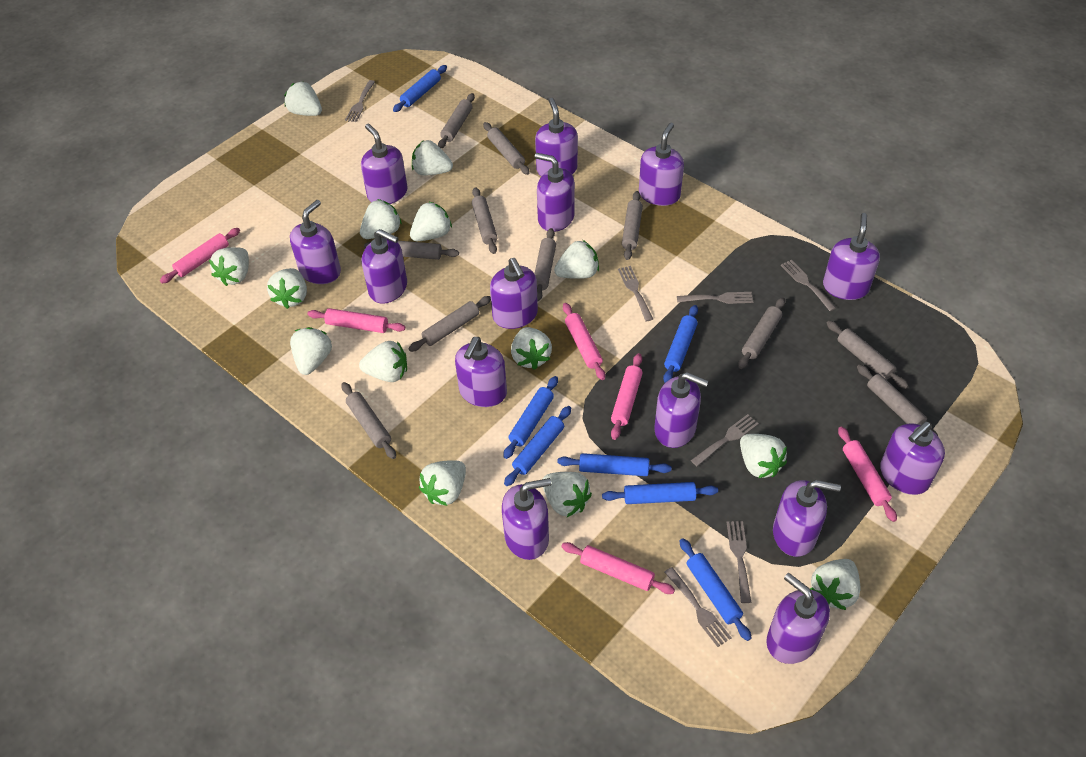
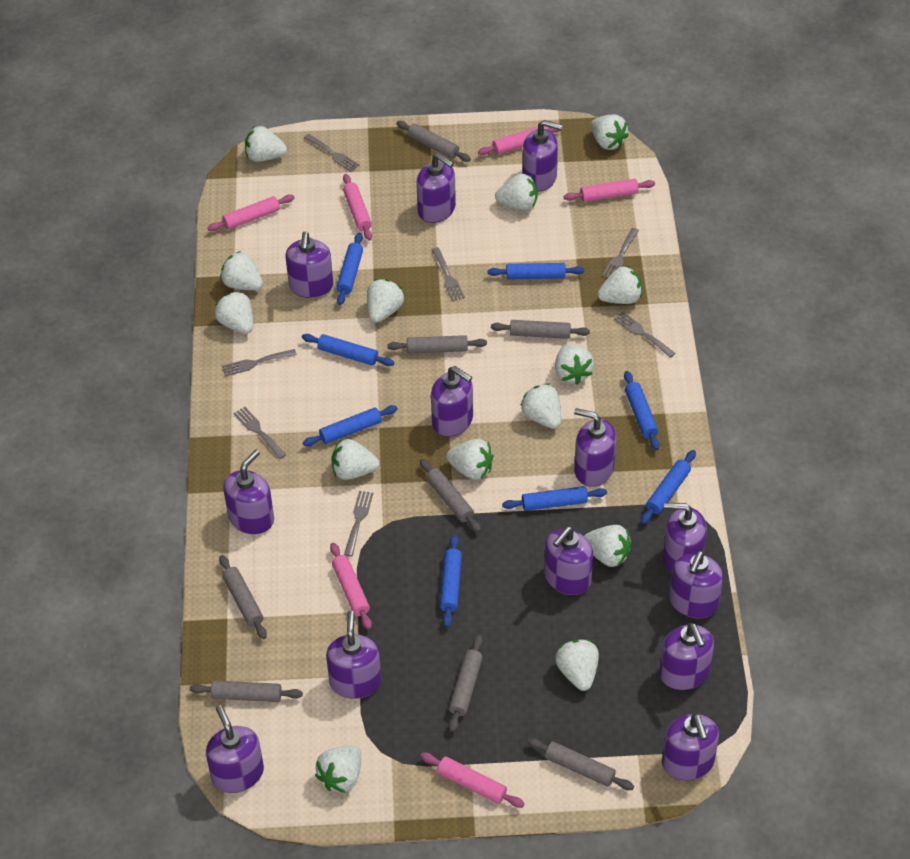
blue rolling pin: [393,65,447,112] [503,376,558,459] [504,406,571,486] [557,453,671,476] [602,482,718,504] [663,305,698,383] [680,538,751,641] = 7 -> [302,334,394,366] [303,405,398,446] [336,233,363,305] [440,534,462,627] [488,263,584,279] [502,486,607,511] [624,371,660,450] [641,450,696,524] = 8
grey rolling pin: [341,382,396,459] [364,241,459,260] [409,296,491,352] [438,93,475,148] [472,187,497,254] [483,122,530,175] [534,228,556,301] [622,191,643,260] [738,297,785,369] [827,321,908,389] [857,364,938,436] = 11 -> [190,680,303,702] [219,555,267,639] [387,335,487,353] [396,121,471,162] [420,459,481,532] [449,635,483,732] [491,320,590,339] [527,738,634,790] = 8
purple soap dispenser: [290,200,341,284] [361,124,408,204] [362,229,407,303] [455,337,507,407] [490,258,538,329] [502,478,551,560] [535,98,578,176] [535,153,575,232] [639,123,684,206] [654,372,709,448] [766,573,830,664] [773,480,841,557] [823,213,880,300] [880,421,945,495] = 14 -> [206,705,264,793] [223,450,274,534] [285,231,333,298] [326,611,381,699] [416,153,456,223] [431,366,473,437] [522,120,562,192] [544,526,593,595] [574,408,617,487] [659,623,714,690] [662,713,719,780] [663,502,707,574] [669,551,723,618] = 13

